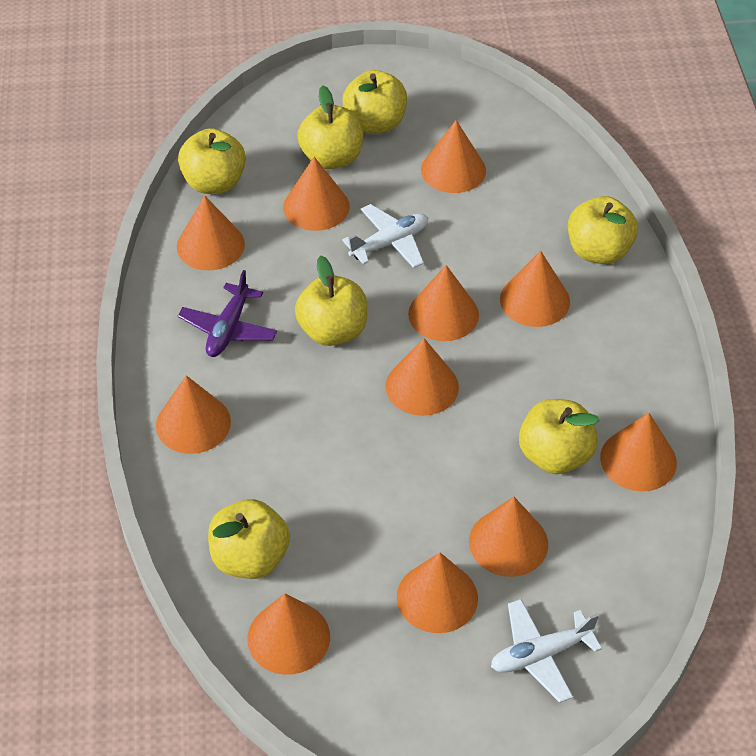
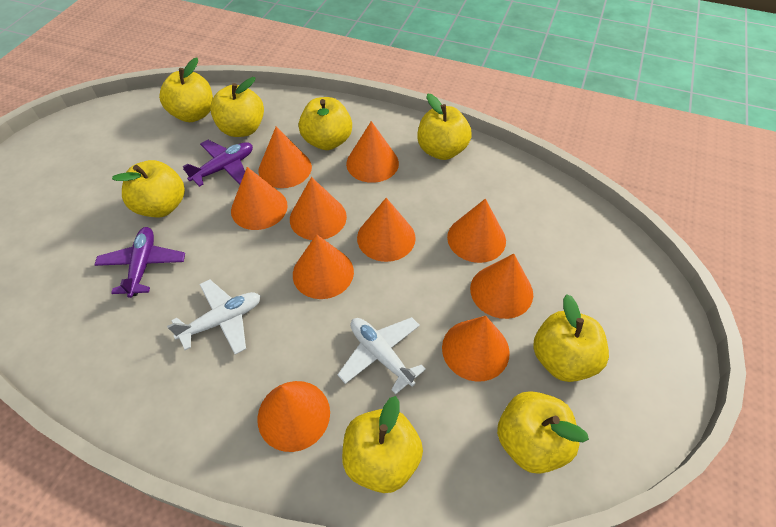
orange cone: [156,375,231,454] [177,196,245,270] [247,593,330,675] [283,157,350,231] [385,338,459,416] [397,552,478,633] [408,265,479,341] [421,120,486,193] [469,497,548,577] [500,251,570,327] [600,413,677,491] = 11 -> [231,167,288,230] [257,381,330,452] [258,127,312,188] [290,177,347,240] [293,234,354,299] [346,121,399,183] [357,198,416,262] [442,316,510,382] [447,199,506,263] [470,254,533,319] = 10
purple plane: [178,270,277,357] = 1 -> [94,227,185,298] [182,140,253,187] = 2
yellow apple: [178,128,246,194] [208,499,290,579] [295,256,367,346] [297,86,363,169] [343,70,407,134] [519,399,599,474] [568,196,638,264] = 7 -> [112,160,185,217] [159,58,213,122] [210,77,264,137] [299,97,352,150] [342,396,423,493] [417,94,472,160] [497,391,589,474] [533,294,609,382] = 8

